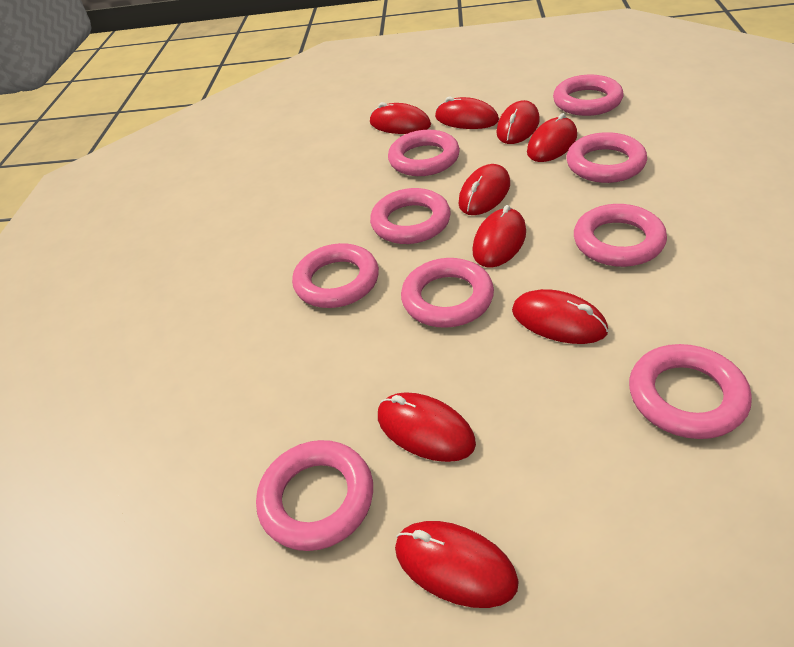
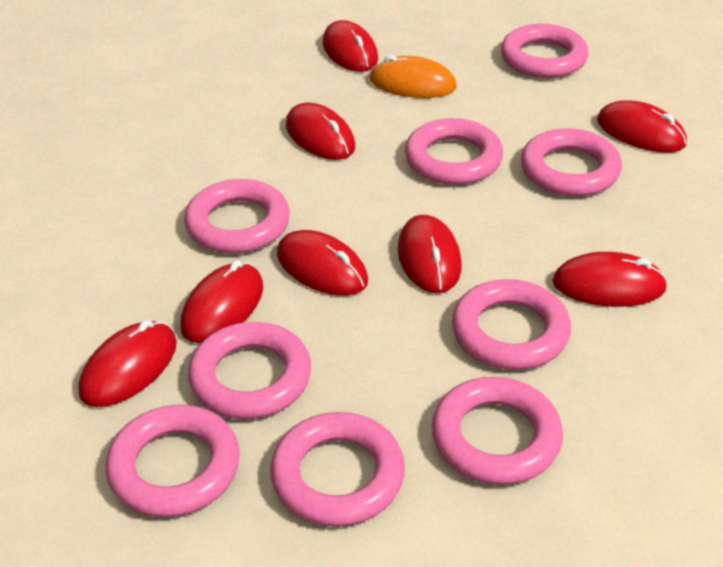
orange mouse: none = 0 -> [370,55,457,98] = 1
red mouse: [370,102,431,134] [378,392,476,462] [395,521,519,608] [435,96,499,129] [459,164,510,215] [472,205,526,268] [496,100,540,144] [512,289,608,344] [527,113,577,162] = 9 -> [78,320,177,407] [180,260,263,343] [277,230,368,296] [286,103,355,160] [323,20,378,72] [398,215,461,293] [552,252,668,307] [597,100,687,153] = 8

